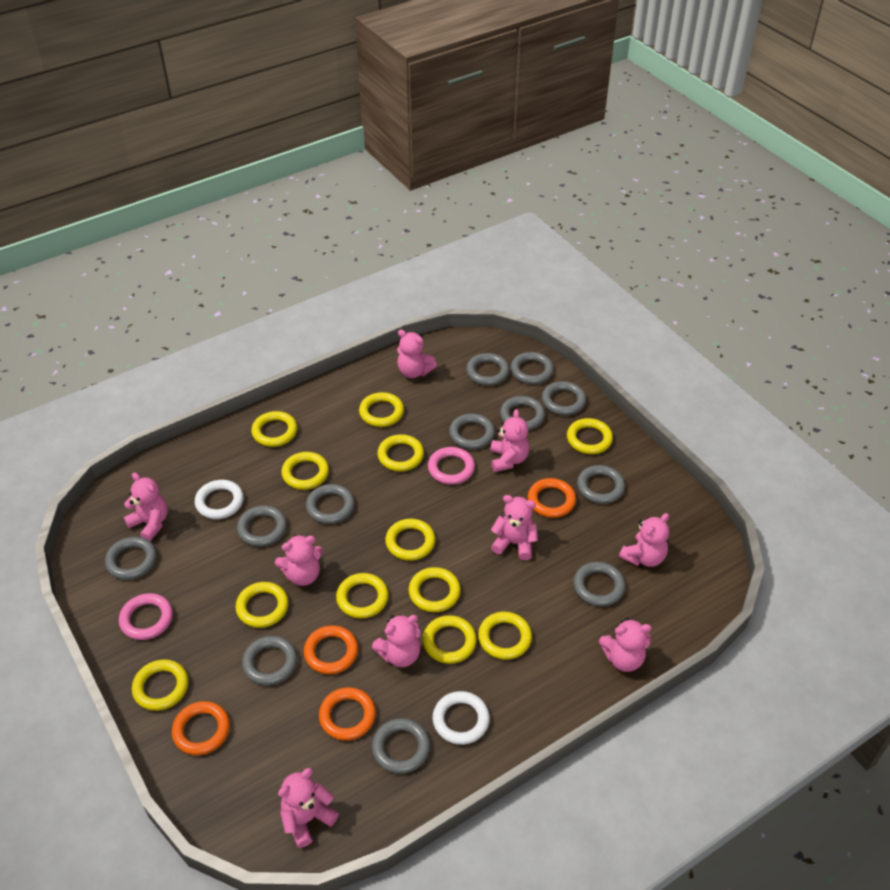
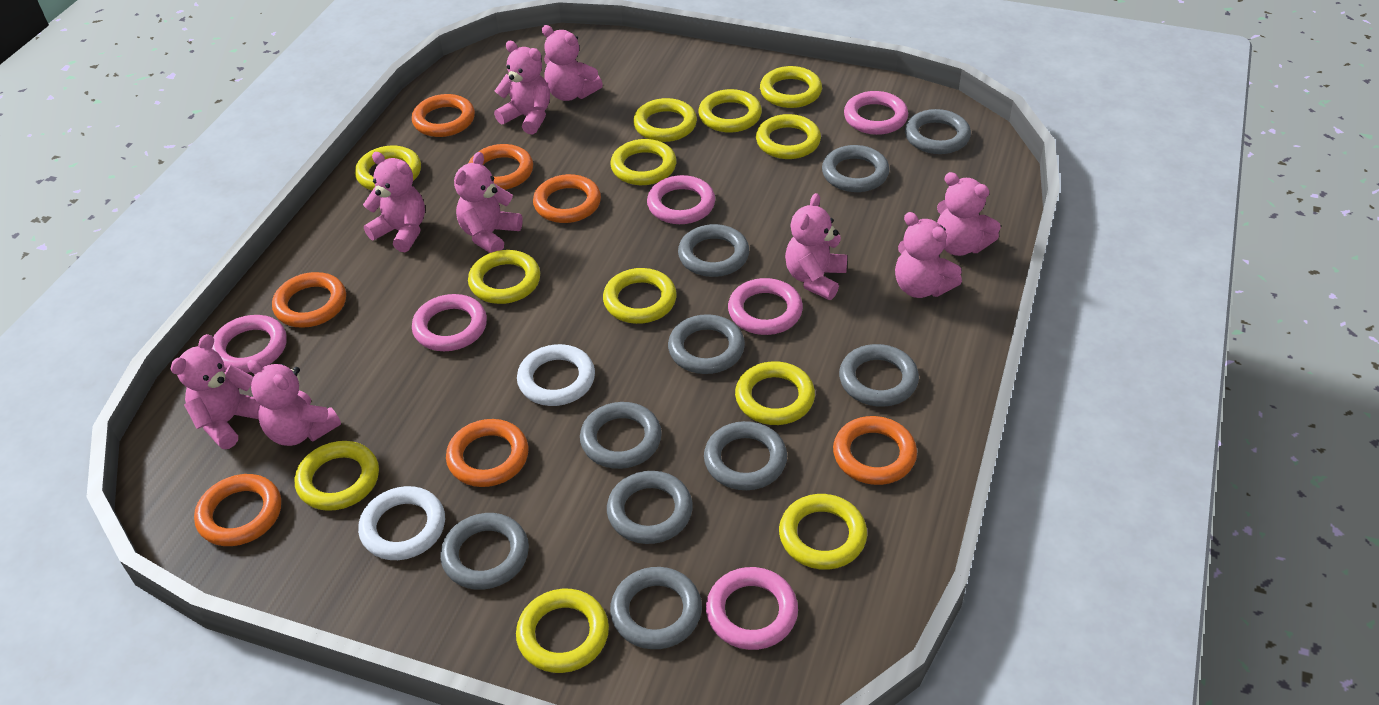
grey ring: [105,537,157,580] [237,505,287,547] [242,636,297,685] [306,484,355,524] [372,718,430,774] [449,413,495,449] [466,353,510,386] [500,396,545,430] [510,352,554,384] [542,381,586,415] [573,562,626,606] [577,465,625,504] = 12 -> [440,513,529,590] [580,402,662,469] [607,471,693,544] [610,567,702,649] [668,314,745,374] [678,224,749,277] [704,421,787,490] [822,145,889,192] [839,344,919,407] [905,109,971,154] = 10
orange ring: [172,701,230,755] [304,625,358,674] [319,687,376,740] [528,478,576,518] = 4 -> [194,474,281,546] [272,272,346,328] [412,94,475,137] [446,419,529,487] [469,144,533,190] [533,174,601,223] [833,416,917,485] = 7
pink ring: [119,593,173,640] [428,447,475,485] = 2 -> [211,315,287,373] [412,294,487,351] [647,175,715,224] [706,567,798,650] [728,278,803,335] [844,91,908,135] = 6

